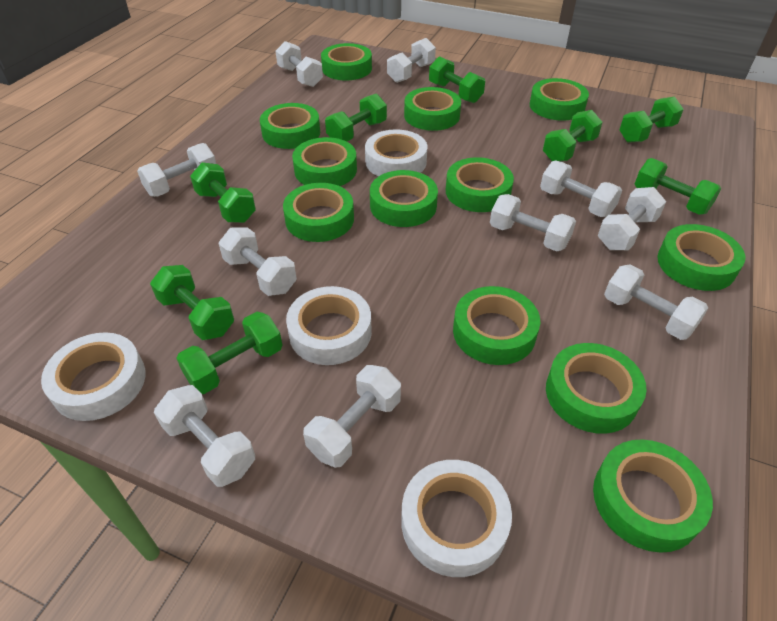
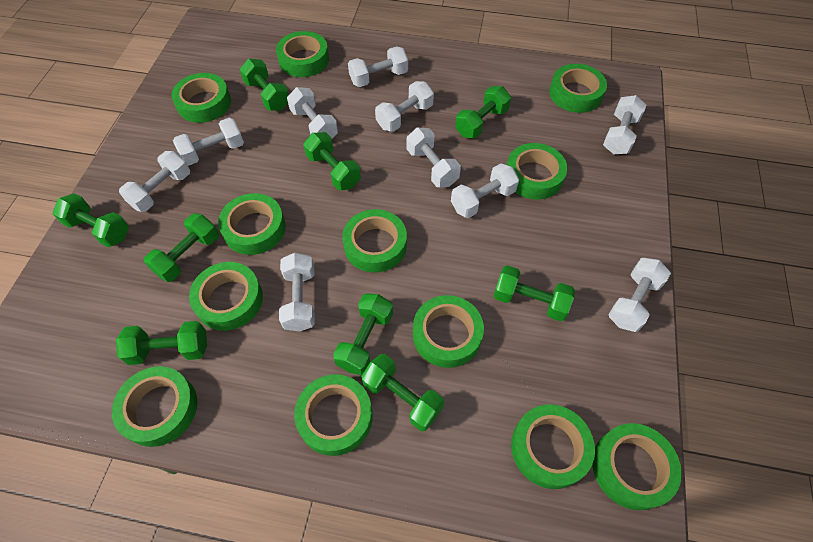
green dumbbell: [150,265,234,340] [176,312,283,394] [190,162,256,223] [325,94,387,141] [429,56,485,103] [543,110,602,161] [619,97,684,143] [635,158,721,215] = 8 -> [53,193,129,247] [116,321,207,365] [144,213,219,282] [239,59,289,111] [303,132,361,190] [333,293,393,375] [361,354,444,431] [455,86,511,139] [494,265,575,321] = 9
white tape: [41,332,146,421] [286,286,372,365] [365,129,427,176] [401,460,512,577] = 4 -> none = 0

